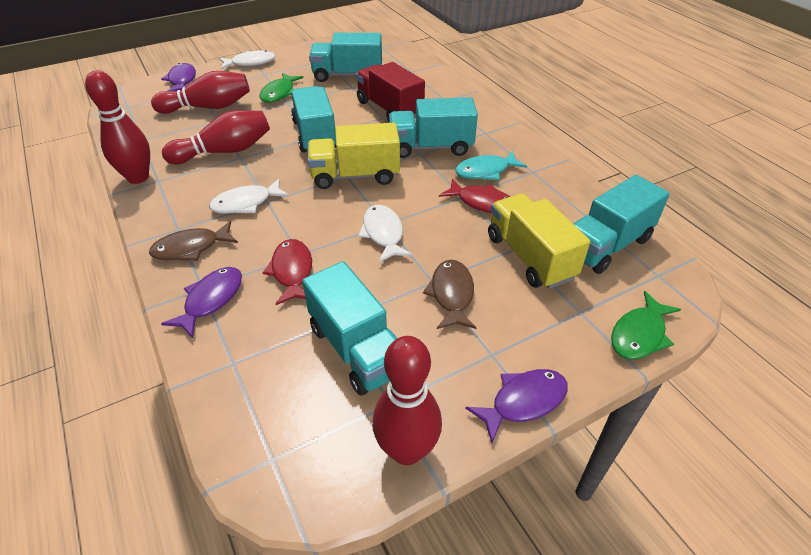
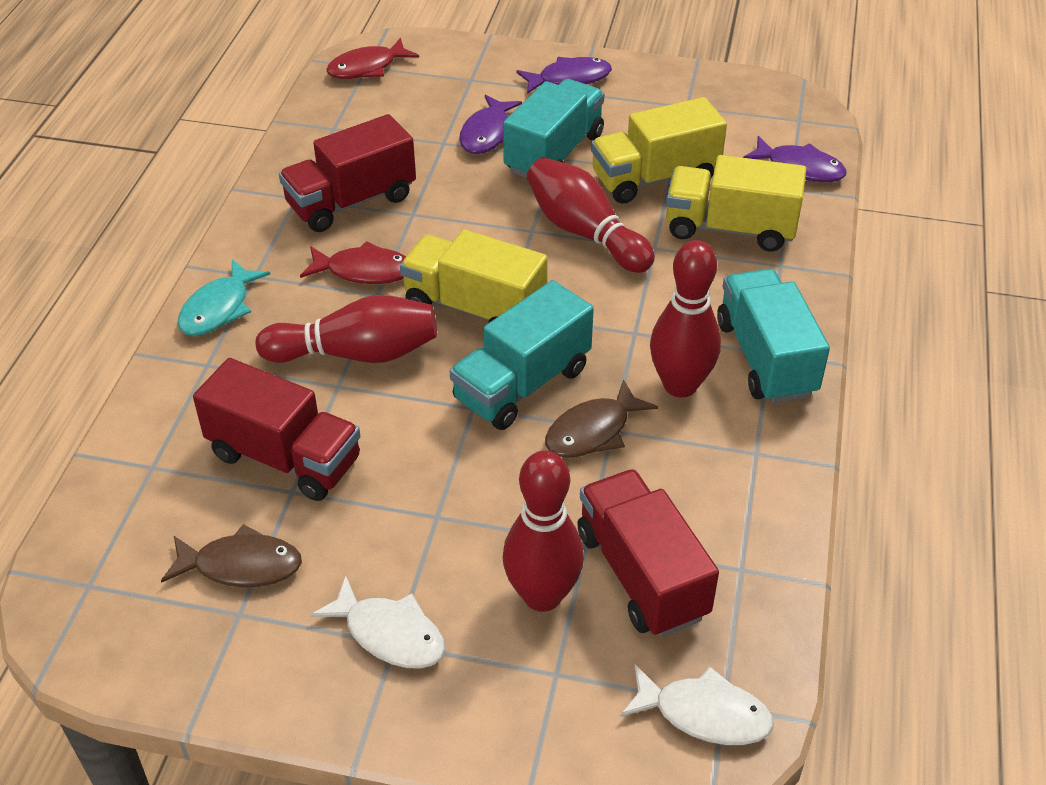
green fish: [260,73,303,103] [611,291,681,360] = 2 -> none = 0
red truck: [356,62,425,121] = 1 -> [193,358,360,501] [279,114,416,232] [577,469,719,637] = 3
turquoise truck: [291,86,336,153] [302,261,397,396] [309,33,382,82] [389,97,478,158] [573,175,670,274] = 5 -> [450,280,594,430] [503,79,605,178] [717,269,830,403] = 3
white fish: [209,179,290,214] [219,50,276,69] [358,205,413,262] = 3 -> [310,576,445,669] [620,665,774,745] = 2
yellow truck: [308,123,400,189] [488,193,590,289] = 2 -> [400,229,548,323] [591,97,727,204] [666,155,806,252] = 3

